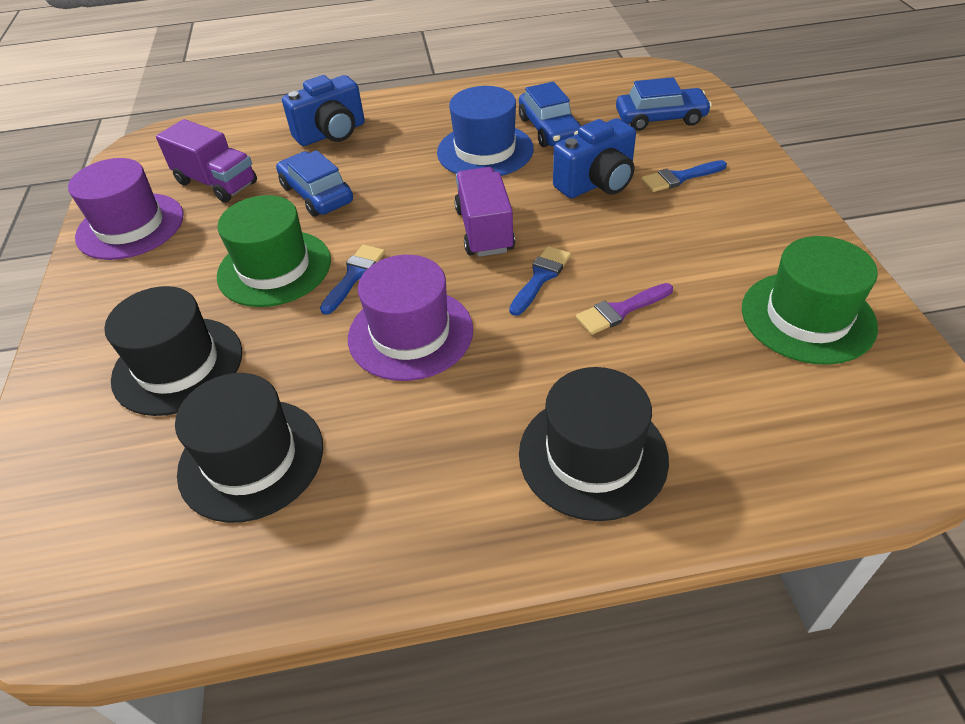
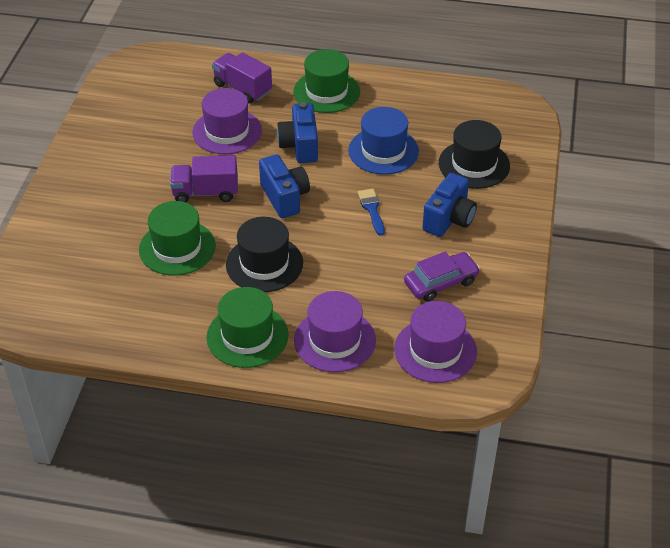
black hat: [104,286,242,416] [175,373,323,523] [519,367,669,521] = 3 -> [226,217,303,292] [439,120,510,189] = 2
blue brush: [320,245,385,315] [509,246,571,316] [641,160,727,192] = 3 -> [358,189,385,236] = 1
blue camera: [282,75,365,146] [553,118,636,198] = 2 -> [259,155,310,218] [277,102,318,163] [422,173,477,237] = 3
blue car: [276,150,353,217] [519,82,581,147] [616,77,712,131] = 3 -> none = 0
green hat: [217,195,331,307] [742,236,878,365] = 2 -> [139,201,216,276] [206,287,288,368] [293,49,360,113] = 3
purple brush: [576,283,673,335] = 1 -> none = 0
purple car: none = 0 -> [404,252,480,302] = 1
purple hat: [68,158,183,260] [348,255,473,381] = 2 -> [193,88,262,154] [294,291,376,372] [394,301,477,383] = 3

